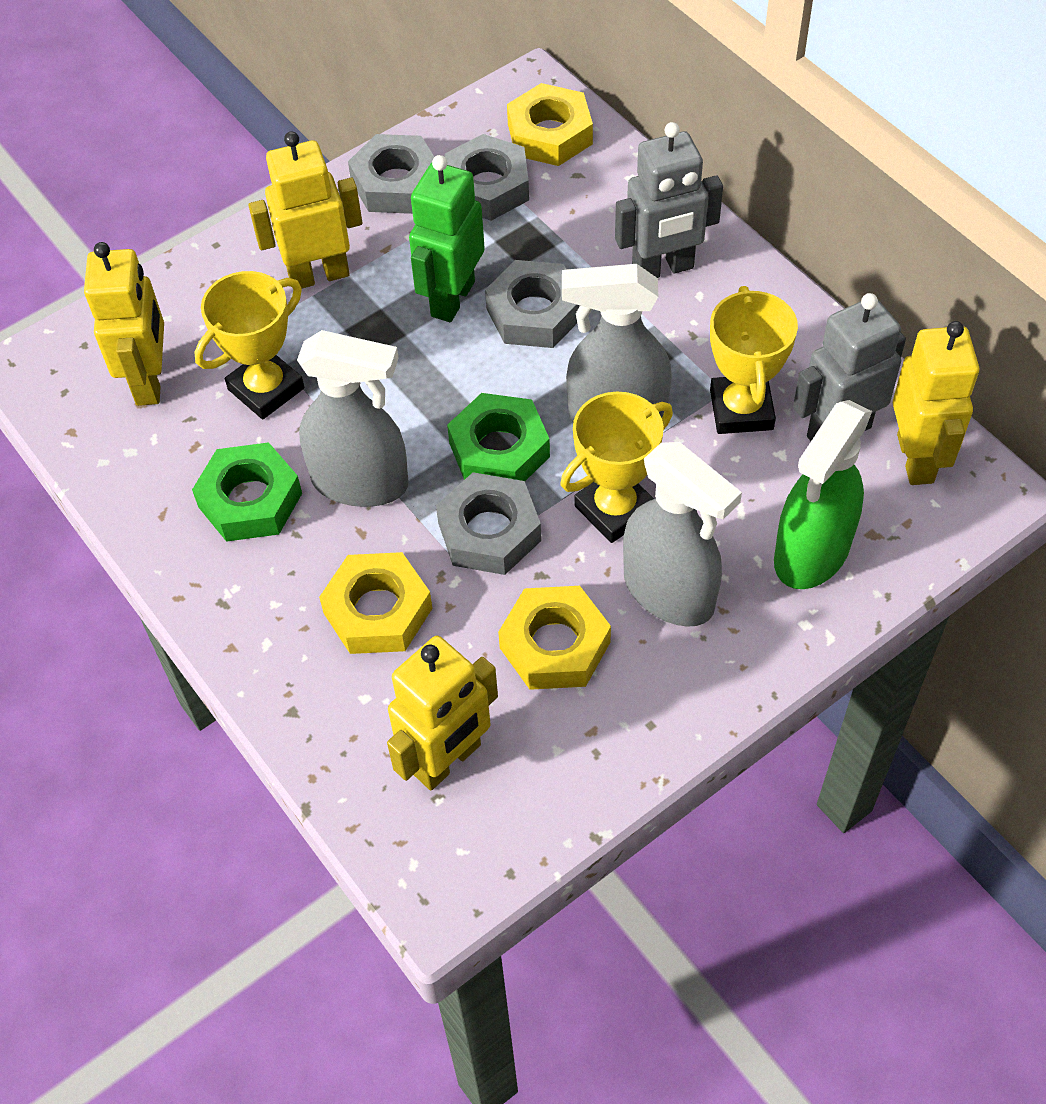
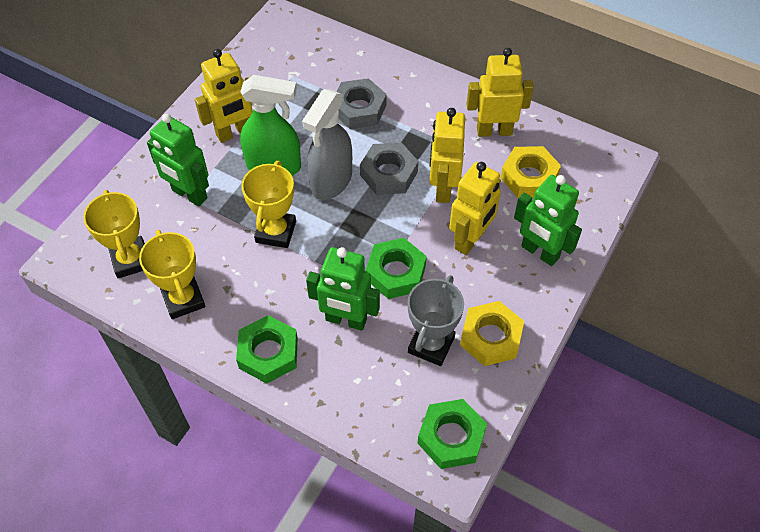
green nut: [192,442,302,542] [447,393,550,481] = 2 -> [236,315,298,384] [366,238,427,299] [418,399,487,469] = 3
green robot: [409,155,485,322] = 1 -> [147,114,209,206] [306,247,380,331] [514,175,582,266] = 3
grey nut: [348,134,434,214] [436,472,541,575] [445,134,529,221] [485,260,580,348] = 4 -> [337,78,387,129] [360,143,418,195] = 2
grey robot: [615,122,723,278] [793,293,906,441] = 2 -> none = 0
grey spray bottle: [297,330,408,507] [562,264,672,422] [623,442,742,627] = 3 -> [302,89,352,200] = 1
grey trophy: none = 0 -> [408,275,464,366] = 1
yellow nut: [319,552,433,654] [498,586,611,690] [507,83,593,166] = 3 -> [460,301,524,366] [500,146,561,198] = 2

